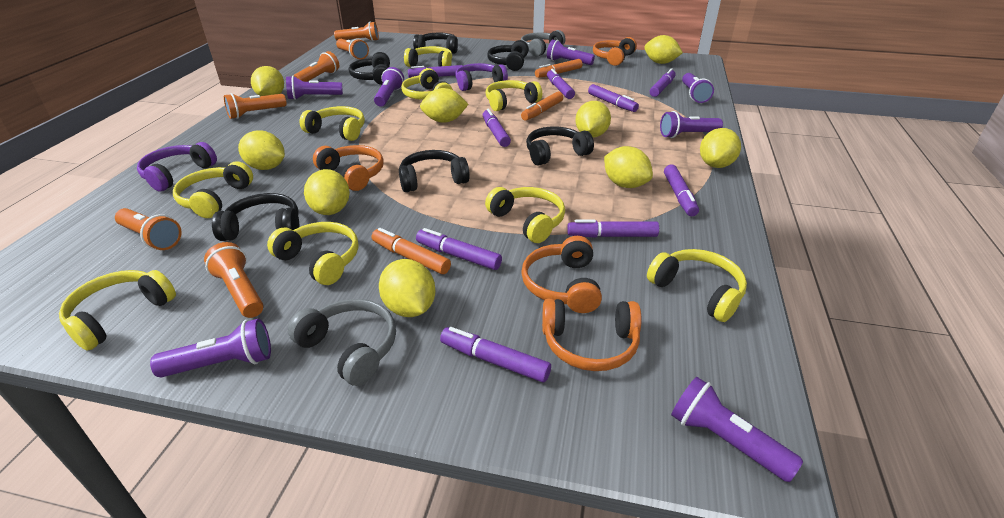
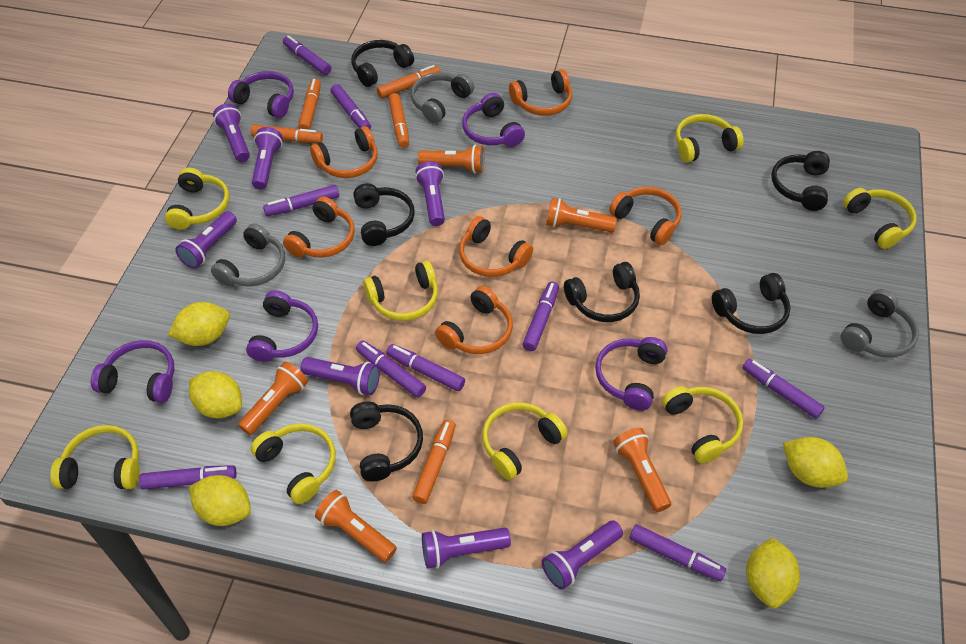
grey headphones: [288,299,396,386] [521,30,566,57] = 2 -> [211,223,285,287] [411,73,474,123] [840,289,919,358] = 3
orange flashlight: [115,208,182,250] [204,242,264,318] [224,93,287,119] [294,51,339,82] [334,22,379,41] [336,39,369,60] = 6 -> [238,361,308,435] [315,490,397,562] [418,145,484,173] [546,198,617,232] [613,428,671,512] = 5
orange headphones: [313,145,384,191] [521,236,602,313] [542,299,641,371] [593,37,637,66] = 4 -> [283,197,355,258] [310,126,378,178] [435,286,513,354] [459,216,533,277] [509,69,572,116] [609,187,681,245] = 6
orange marker: [372,228,451,274] [521,92,563,121] [535,59,582,78] = 3 -> [251,124,323,143] [298,79,321,130] [377,65,441,98] [389,93,409,148] [412,419,456,504] = 5
purple headphones: [137,142,217,192] [455,63,508,91] = 2 -> [91,340,174,403] [228,71,294,118] [246,291,318,362] [462,93,525,147] [595,337,667,411] = 5
yellow headphones: [59,270,176,351] [173,162,253,218] [267,222,359,285] [300,106,365,141] [401,68,453,100] [404,46,452,67] [485,80,542,111] [485,187,565,243] [647,249,747,322] = 9 -> [50,425,140,489] [165,168,230,230] [251,423,336,504] [364,261,438,321] [482,402,568,480] [662,386,743,464] [676,114,744,163] [843,188,916,249] = 8
yellow lemon: [238,130,285,170] [251,66,284,96] [304,169,350,215] [379,259,435,317] [420,88,468,123] [575,101,611,137] [604,146,653,188] [644,35,683,64] [700,128,741,168] = 9 -> [168,302,230,346] [189,371,242,418] [189,475,251,526] [746,537,800,608] [783,437,848,488] = 5

